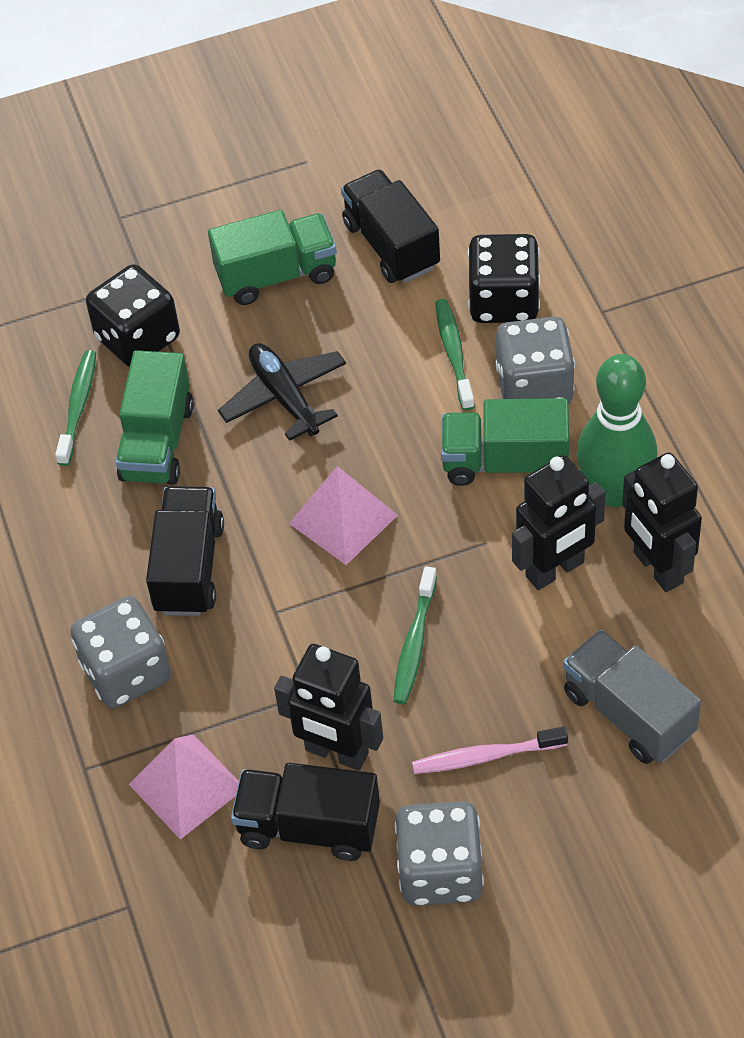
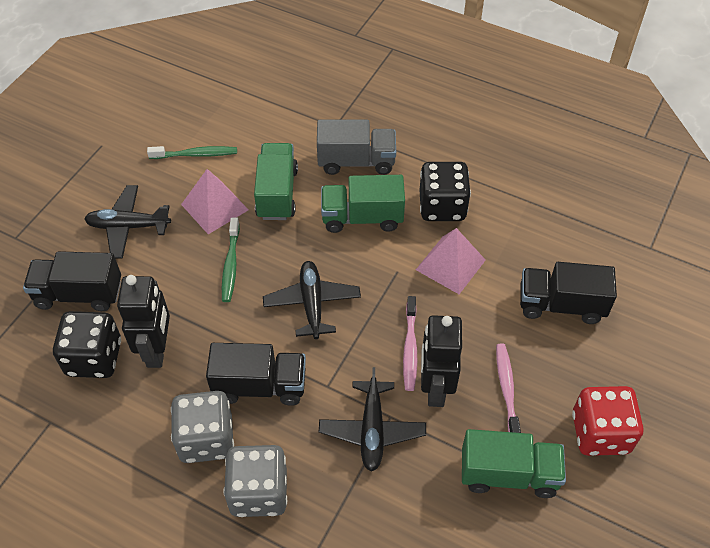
black plane: [218,343,346,441] = 1 -> [84,185,171,259] [263,261,361,339] [319,367,426,472] = 3
black robot: [274,644,383,771] [512,455,606,590] [622,453,702,592] = 3 -> [117,275,170,368] [421,315,462,407] = 2
green bowling pin: [576,354,657,507] = 1 -> none = 0
green toothbrush: [55,350,96,466] [393,566,437,704] [435,299,475,411] = 3 -> [147,146,237,159] [222,217,240,302] = 2
grey dice: [70,596,171,708] [395,801,484,906] [496,317,575,404] = 3 -> [171,391,234,463] [224,445,287,517] = 2
pink toothbrush: [412,726,568,774] = 1 -> [403,296,417,391] [496,343,521,433] = 2
red dice: none = 0 -> [572,386,644,456] = 1

